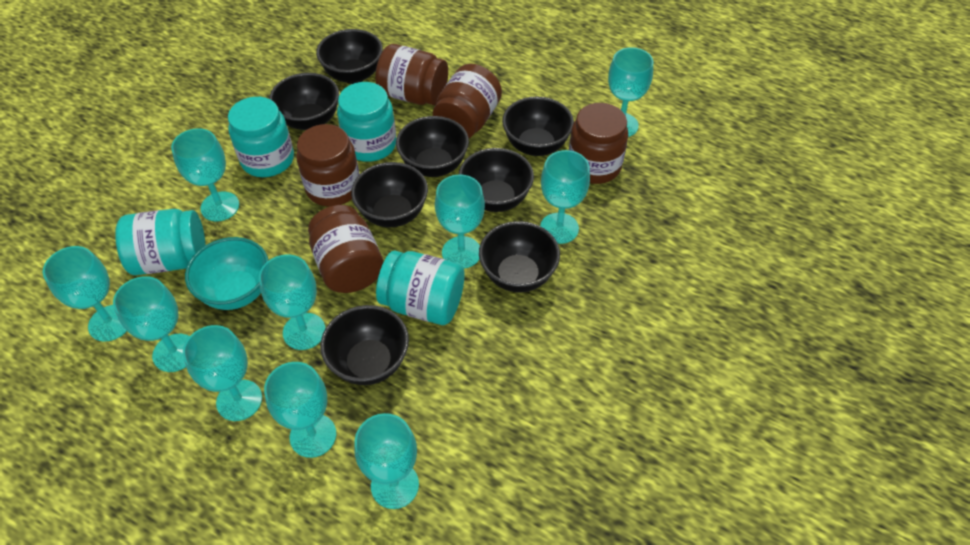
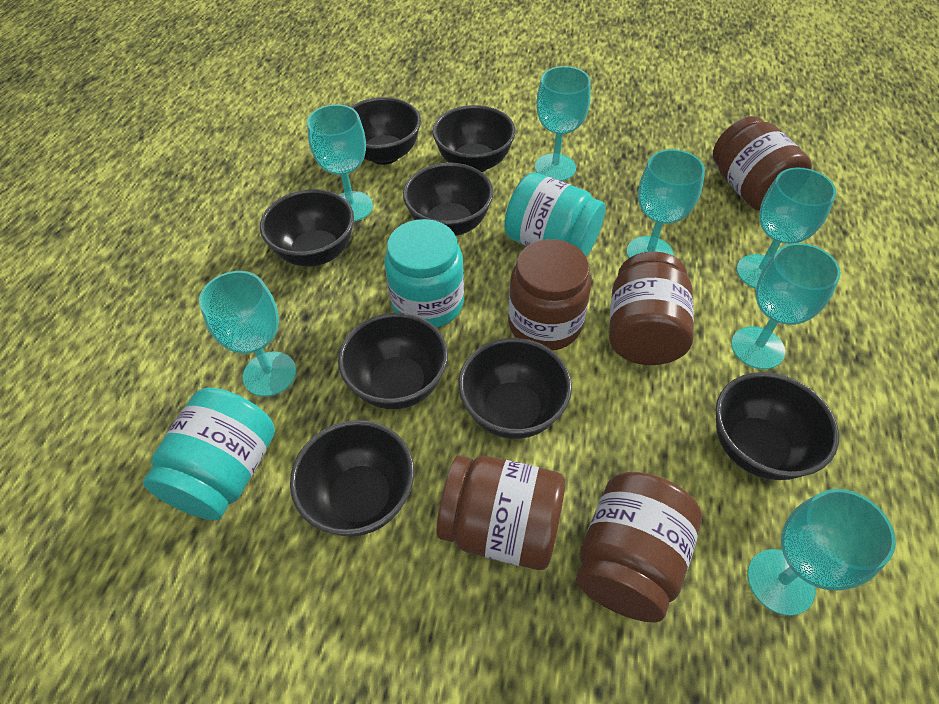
turquoise bowl: [185,237,269,310] = 1 -> none = 0
turquoise goblet: [43,246,127,341] [113,276,190,372] [171,128,239,221] [183,325,262,421] [259,254,326,350] [264,362,336,458] [354,413,419,509] [435,174,485,269] [540,150,590,244] [608,47,653,137] = 10 -> [199,271,296,397] [307,104,373,222] [535,66,591,181] [626,149,705,259] [731,243,841,369] [736,168,836,289] [747,489,896,616] = 7
turquoise jar: [115,209,206,275] [228,97,294,177] [337,82,397,162] [376,250,465,325] = 4 -> [143,388,275,520] [385,219,464,328] [504,173,606,257] = 3

